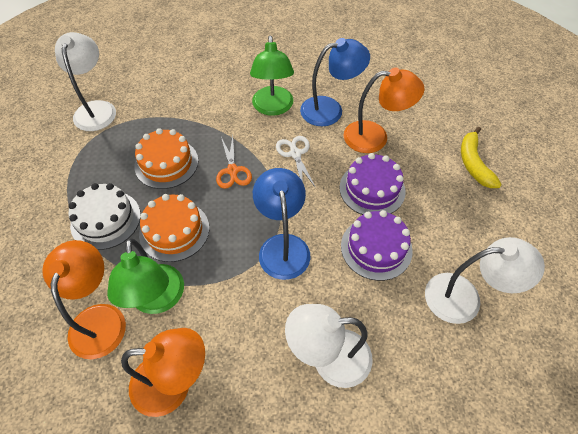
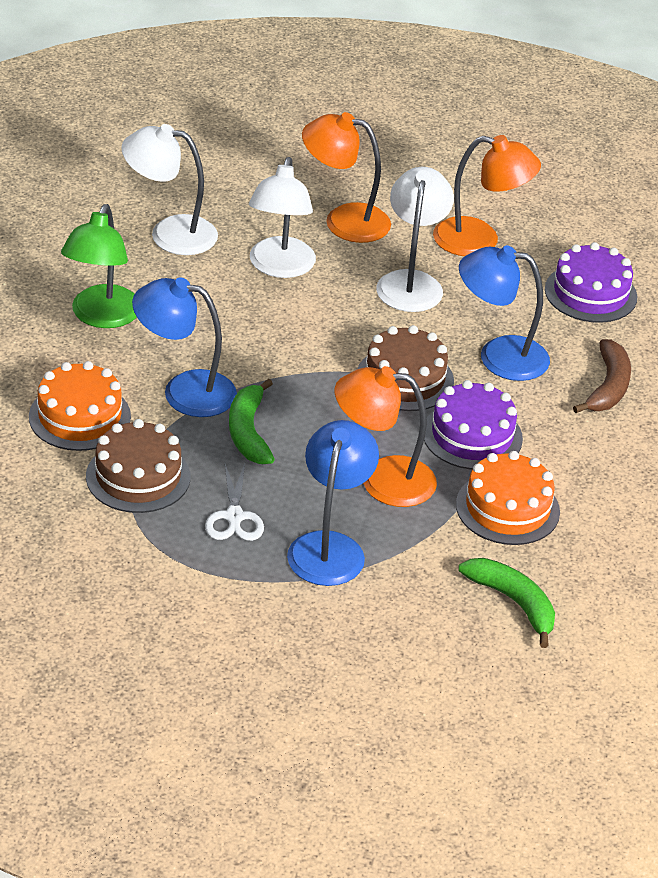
blue lamp: [253,168,311,280] [300,38,370,126] = 2 -> [132,277,237,417] [287,420,379,586] [459,245,550,381] = 3
brown banana: none = 0 -> [573,339,631,413] = 1
brown cake: none = 0 -> [86,419,190,513] [357,325,454,411] = 2
green banana: none = 0 -> [229,379,275,464] [458,558,555,648] = 2
green lamp: [107,238,184,314] [250,36,294,116] = 2 -> [61,204,137,328] = 1
orange scissors: [216,136,252,189] = 1 -> none = 0
white cake: [68,183,141,250] = 1 -> none = 0
yellow banana: [461,127,502,188] = 1 -> none = 0

